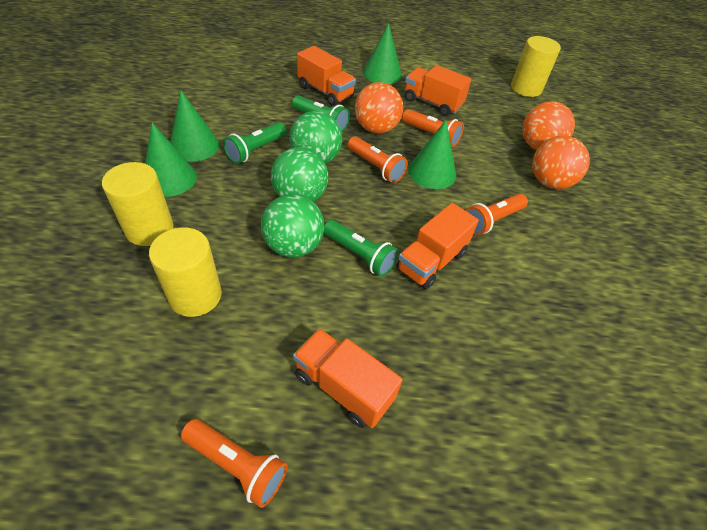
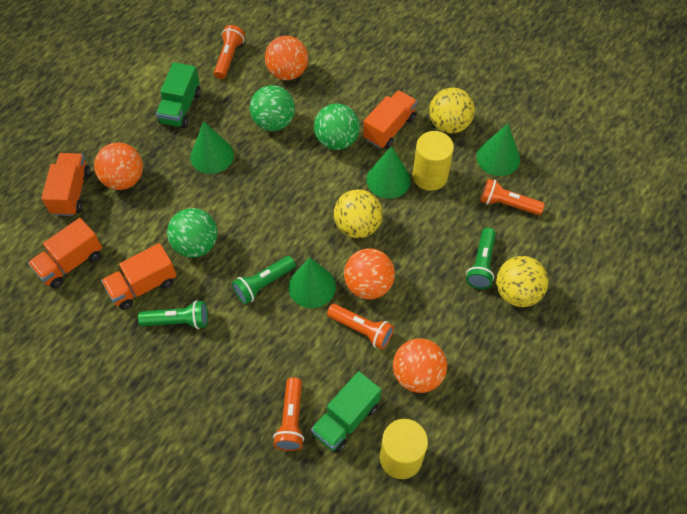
green truck: none = 0 -> [156,62,200,128] [311,371,381,453] = 2
orange ball: [355,82,403,133] [522,101,575,150] [532,135,590,189] = 3 -> [94,142,143,190] [265,36,308,80] [344,248,395,299] [393,338,447,393] = 4
yellow ball: none = 0 -> [334,189,383,238] [429,88,475,134] [496,256,549,307] = 3
yellow cylinder: [102,162,173,246] [149,227,222,317] [511,36,561,97] = 3 -> [380,419,428,479] [412,131,454,191] = 2

